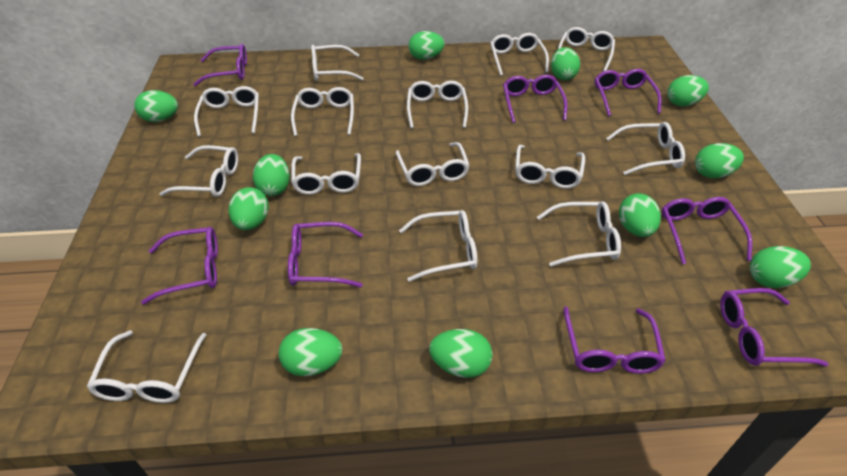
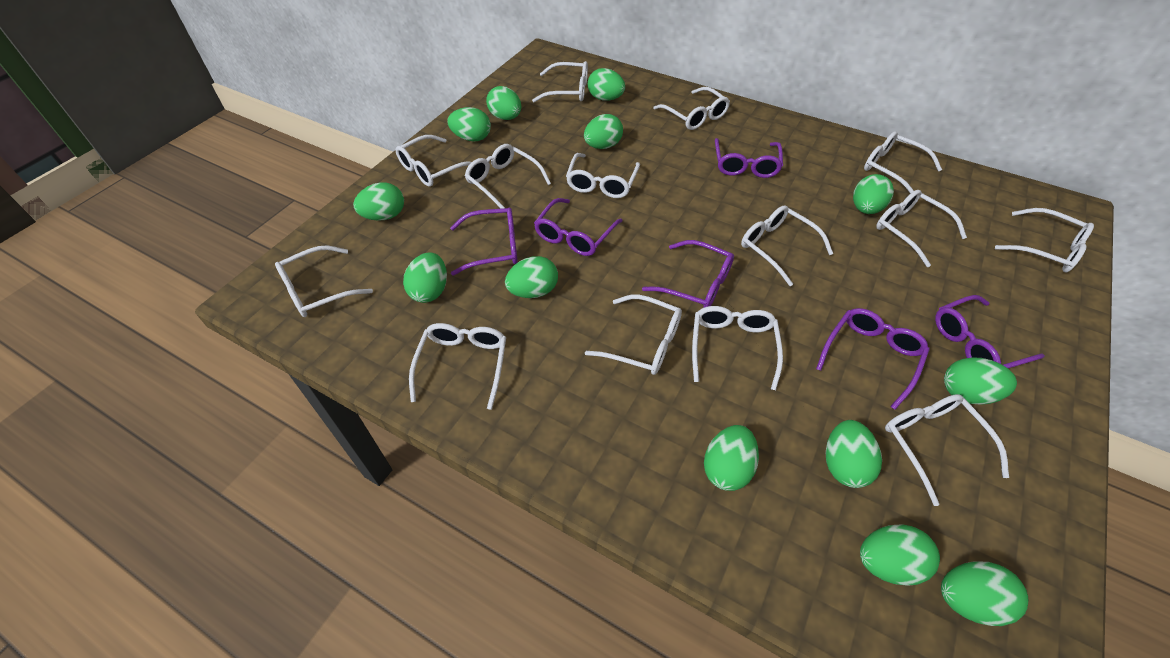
green egg: [134,90,178,122] [228,187,269,230] [253,154,290,196] [278,328,342,376] [409,31,445,60] [429,329,492,378] [551,47,580,80] [619,193,661,237] [667,75,709,106] [695,143,744,178] [750,246,811,288] = 11 -> [353,182,404,221] [403,252,447,303] [447,107,491,142] [486,86,521,120] [505,256,558,298] [584,114,623,149] [588,68,625,101] [704,425,759,491] [826,420,882,488] [853,174,894,214] [860,524,940,586] [941,561,1029,626] [944,357,1017,405] = 13
purple glasses: [141,227,218,305] [193,44,247,86] [288,222,363,287] [503,75,568,123] [563,307,666,374] [595,69,661,116] [662,197,752,264] [720,288,828,367] = 8 -> [450,208,518,276] [534,198,622,256] [642,240,734,308] [715,138,783,178] [816,308,930,410] [935,295,1045,368] = 6

